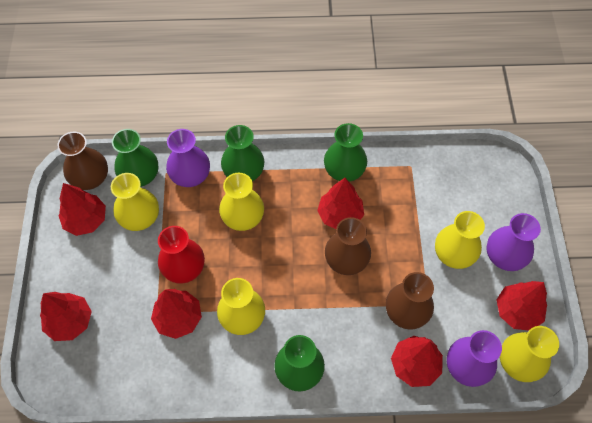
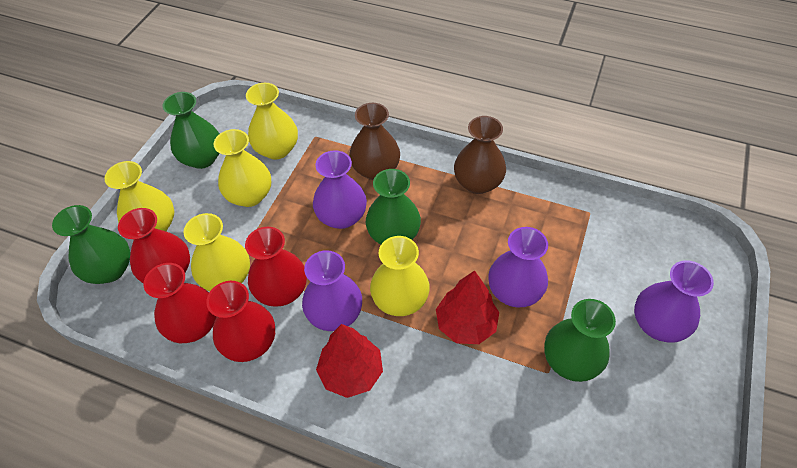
brown vase: [57,132,108,190] [325,217,371,275] [386,272,434,330] = 3 -> [349,103,400,180] [454,116,506,194] = 2
purple vase: [166,129,210,187] [447,330,502,387] [487,213,541,271] = 3 -> [302,250,362,331] [313,150,367,229] [488,227,548,307] [634,260,714,343] = 4
red tree: [40,292,92,341] [58,183,106,236] [151,289,202,339] [317,178,364,229] [391,336,443,387] [497,281,547,331] = 6 -> [316,324,383,398] [436,271,499,344] = 2
red vase: [158,226,205,284] = 1 -> [118,208,190,284] [144,263,217,343] [206,281,275,362] [245,227,307,307] = 4

